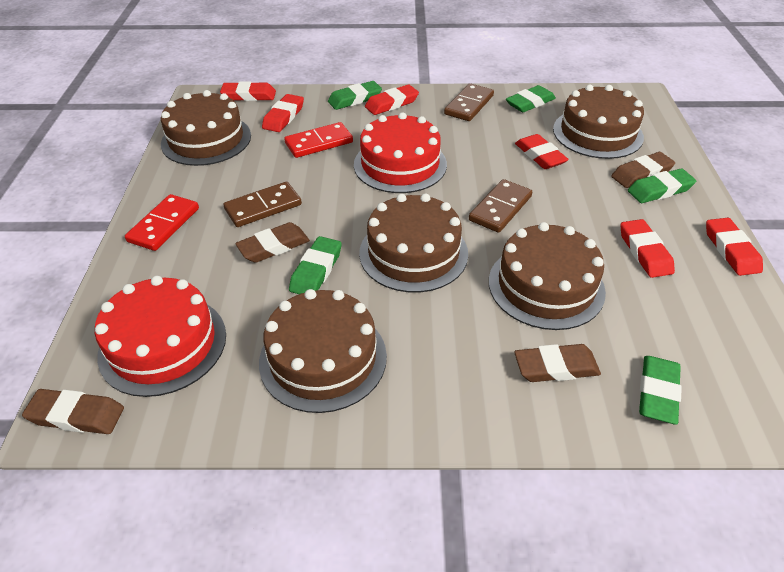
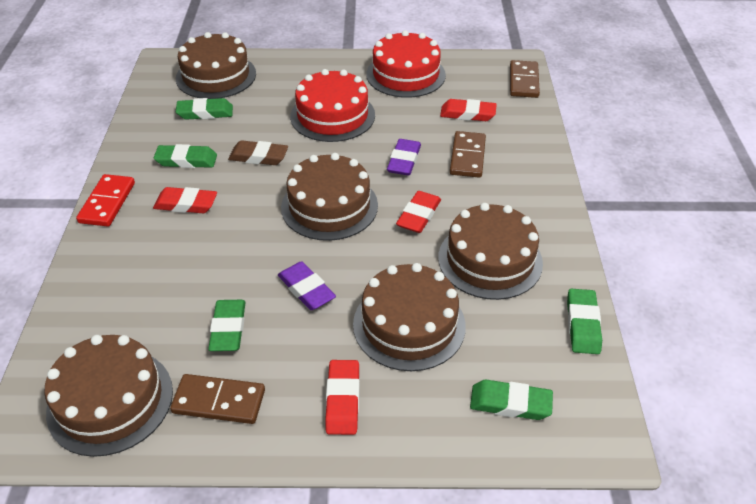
brown eraser: [22,389,124,434] [235,222,310,263] [514,344,601,382] [611,152,675,188] = 4 -> [228,140,288,165] = 1
purple eraser: none = 0 -> [278,261,336,310] [387,139,421,176] = 2
red domino: [125,194,199,251] [284,122,353,158] = 2 -> [76,174,135,227] = 1
red eraser: [220,81,276,101] [262,94,304,132] [365,84,419,115] [515,134,569,169] [620,219,675,278] [706,218,763,276] = 6 -> [153,187,217,213] [325,360,359,435] [396,191,441,233] [440,99,497,121] = 4

